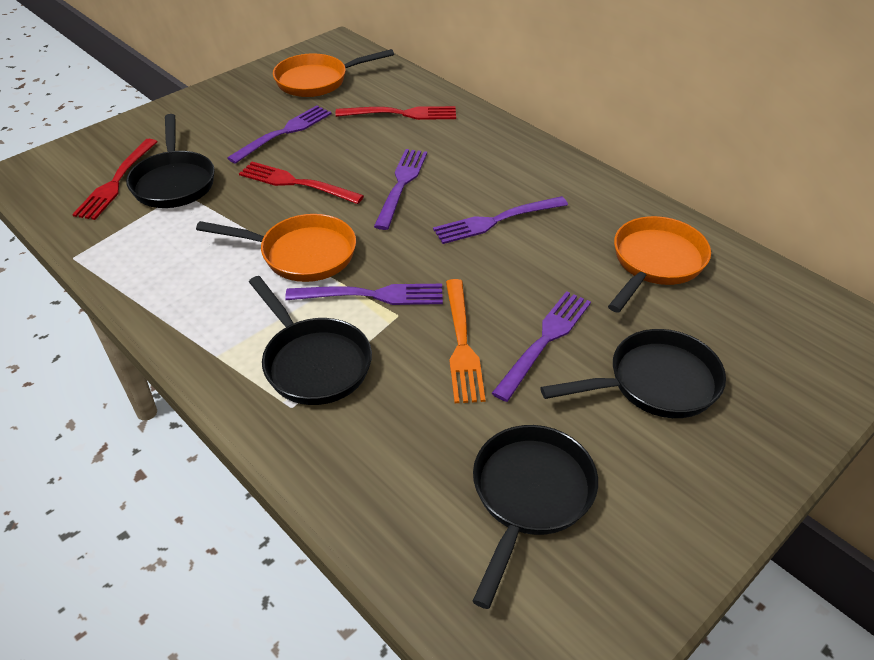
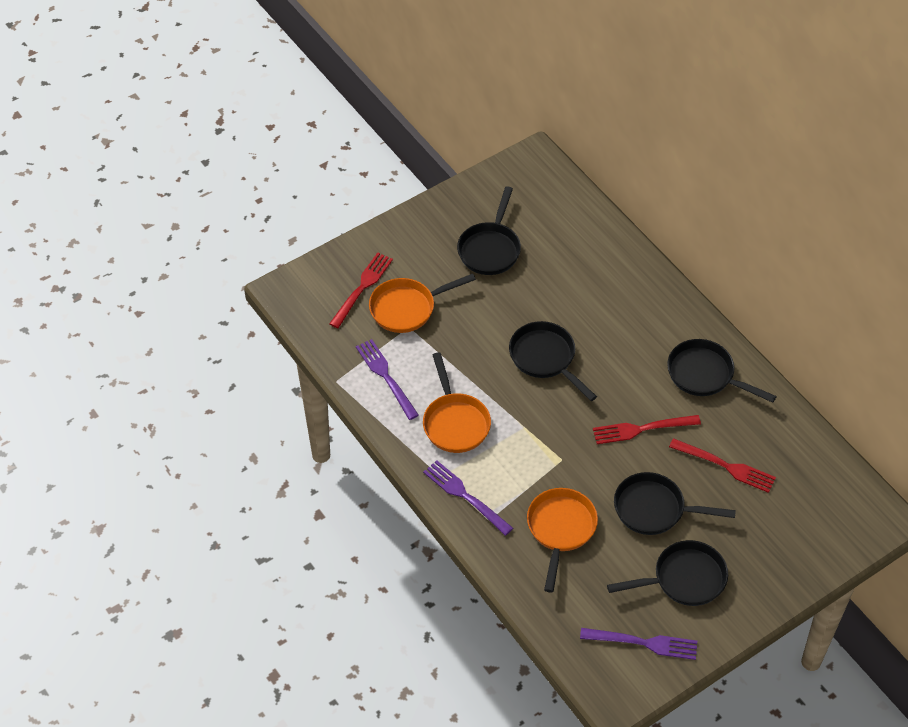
black pan: [126,114,215,208] [249,276,372,405] [473,425,598,609] [541,329,726,418] = 4 -> [457,186,521,275] [509,321,597,401] [607,540,728,606] [614,472,736,535] [667,339,777,403] = 5
orange fork: [446,279,486,403] = 1 -> none = 0
purple fork: [227,105,332,164] [285,284,443,305] [374,149,427,230] [433,196,568,244] [492,291,591,402] = 5 -> [356,339,419,420] [423,460,513,536] [580,628,697,660] = 3

